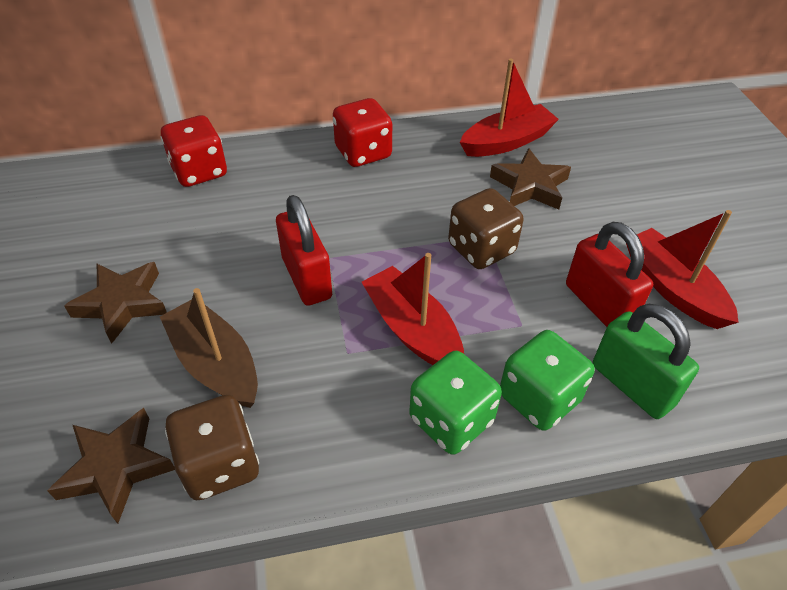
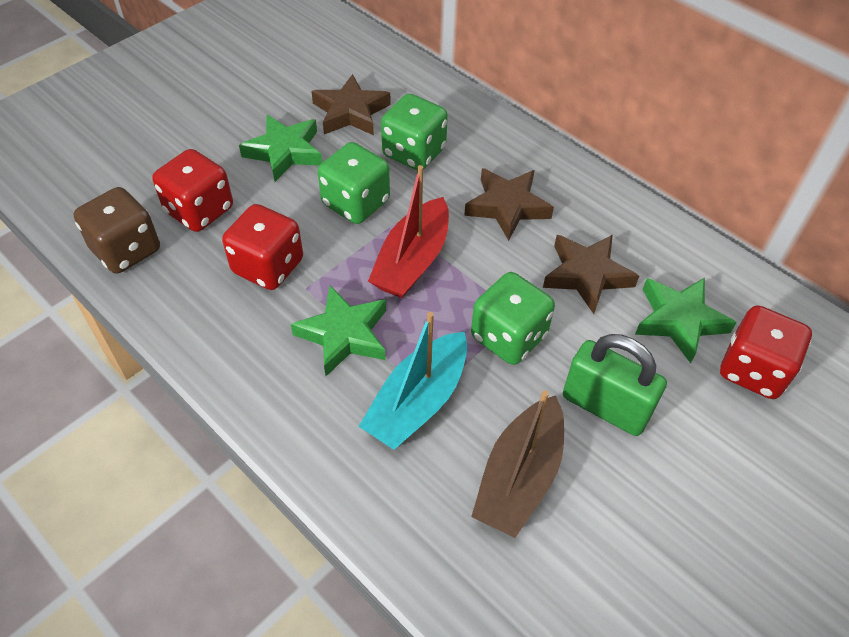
brown dice: [165,395,259,500] [448,188,524,269] = 2 -> [74,187,160,274] = 1
green dice: [409,351,502,455] [500,330,595,431] = 2 -> [318,142,390,224] [381,94,448,170] [471,272,555,365] = 3
green star: none = 0 -> [239,115,322,182] [291,286,386,376] [635,278,737,363] = 3
red boat: [362,253,464,365] [460,58,559,157] [626,210,739,329] = 3 -> [368,165,449,298] = 1
red dice: [160,115,227,187] [333,98,392,167] = 2 -> [152,149,233,232] [222,204,303,290] [720,305,812,399] = 3
red padlock: [276,195,332,306] [566,222,653,327] = 2 -> none = 0
turquoise boat: none = 0 -> [358,312,467,450] = 1

